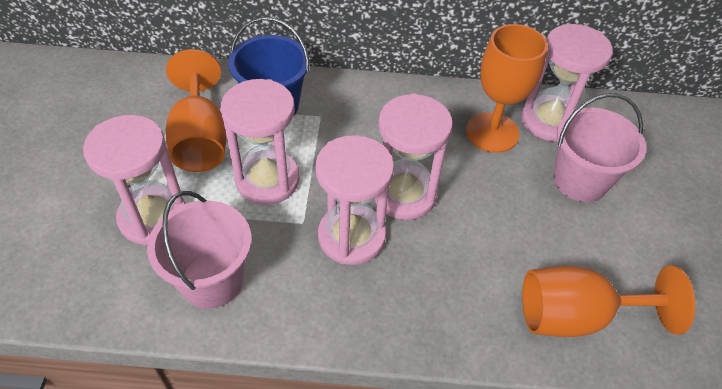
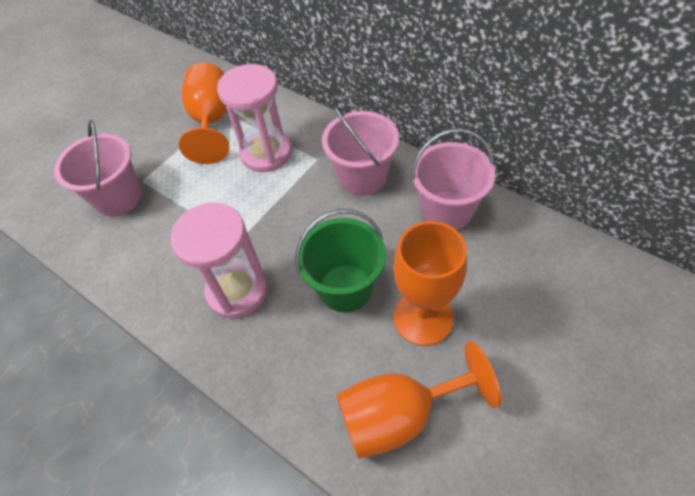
blue bucket: [228,17,310,115] = 1 -> none = 0
green bucket: none = 0 -> [295,209,386,312] = 1
pink bucket: [147,191,252,309] [553,93,646,202] = 2 -> [54,120,142,216] [322,105,399,196] [411,129,495,230] = 3
pink hourglass: [83,115,185,245] [221,79,300,205] [315,135,394,265] [374,93,453,220] [521,24,613,142] = 5 -> [170,203,268,318] [217,64,292,172] = 2

